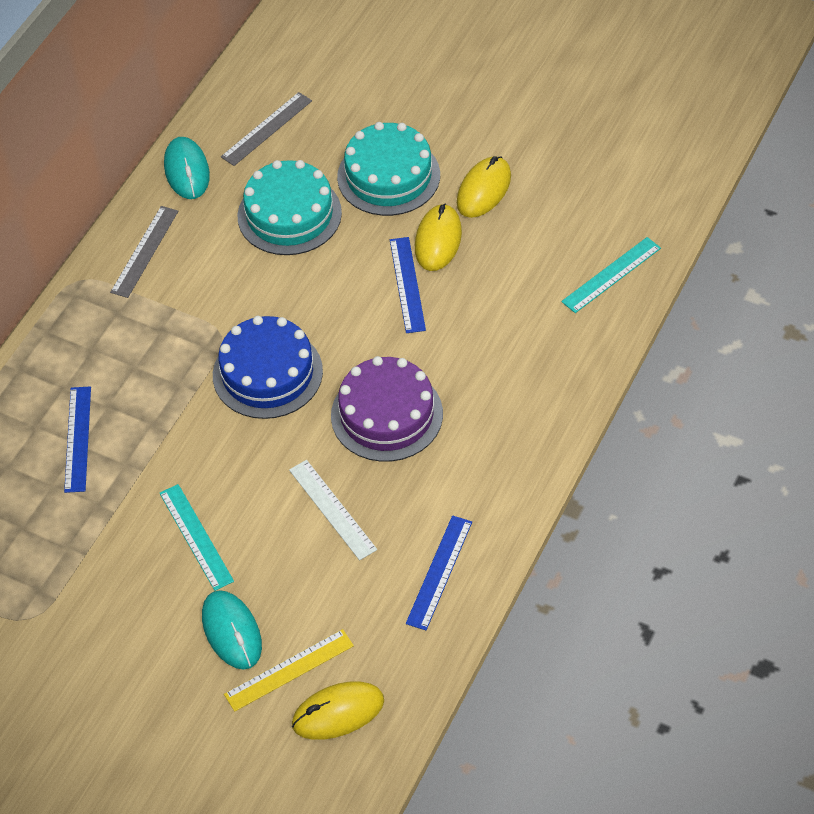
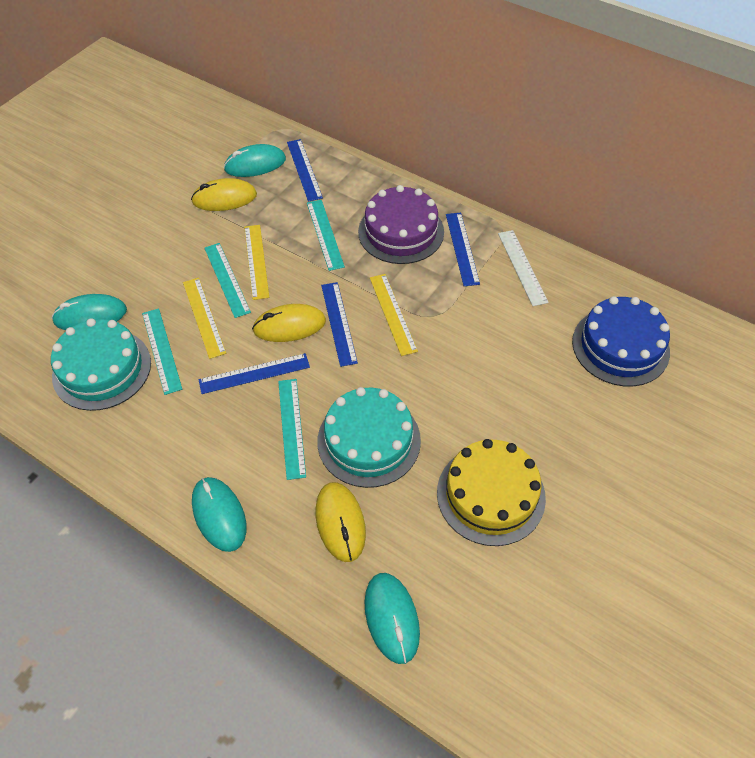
blue ruler: [64,386,91,493] [390,237,426,333] [406,515,472,630] = 3 -> [199,353,310,394] [287,139,323,202] [321,282,358,367] [446,213,480,286] = 4
grey ruler: [110,206,178,298] [221,92,312,166] = 2 -> none = 0
turquoise mouse: [164,137,210,199] [202,590,262,670] = 2 -> [51,294,127,330] [192,477,246,552] [224,144,286,177] [365,573,420,664] = 4
turquoise ruler: [159,484,234,591] [561,237,661,313] = 2 -> [142,308,182,395] [204,243,251,318] [278,379,306,480] [307,200,345,271] = 4
yellow cake: none = 0 -> [437,439,546,546] = 1
yellow ruler: [224,629,354,712] = 1 -> [183,278,226,359] [244,225,269,300] [370,274,418,356] = 3

